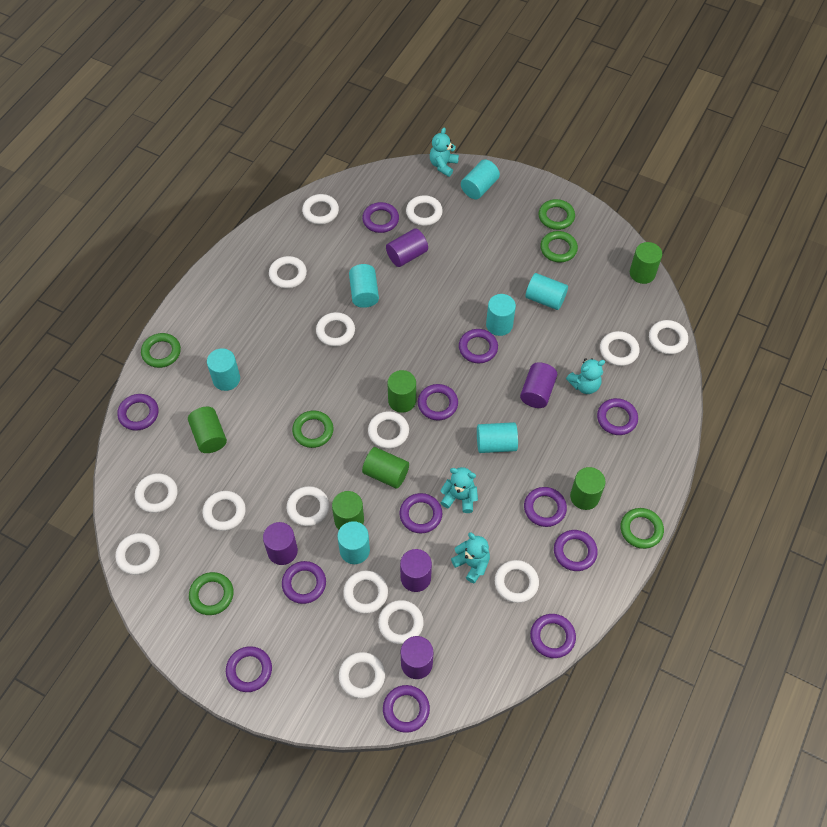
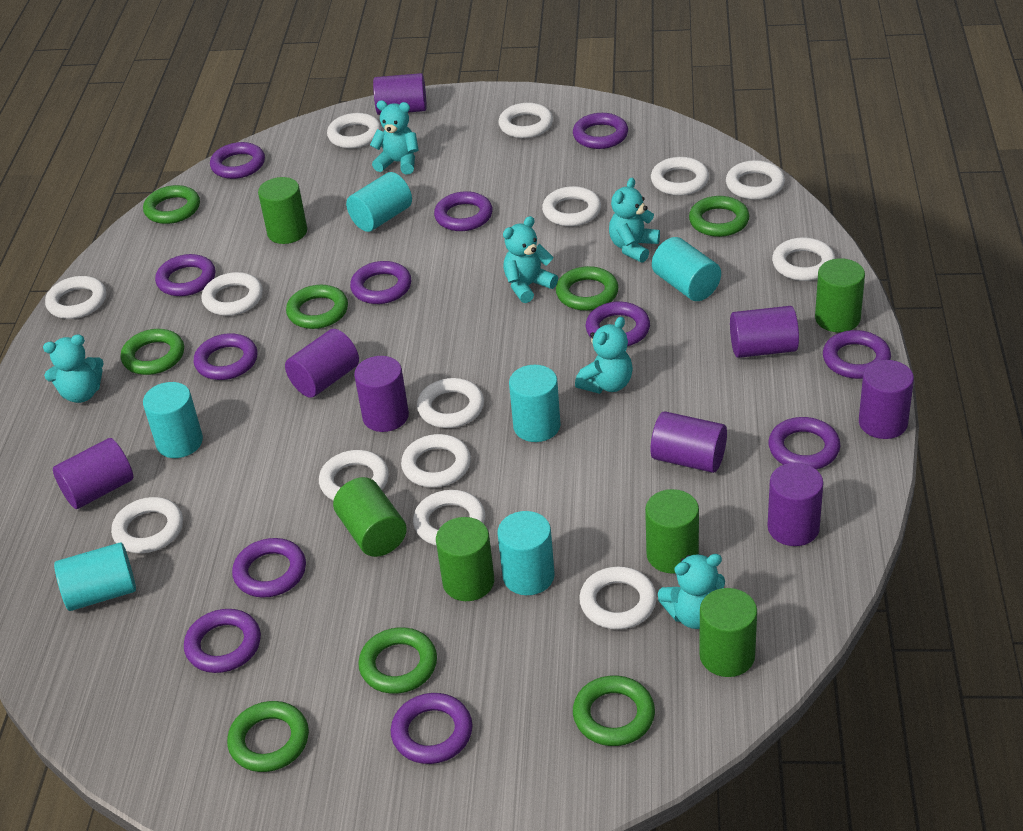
green ring: [141,333,181,368] [189,572,234,615] [292,410,333,448] [538,199,575,230] [540,231,578,263] [620,508,664,549] = 6 -> [121,329,184,375] [143,185,200,224] [227,701,309,772] [286,285,348,329] [358,627,437,694] [556,266,619,311] [573,676,655,746] [689,196,749,237] = 8
purple cylinder: [263,522,298,565] [386,228,428,267] [400,549,432,592] [401,636,433,679] [520,362,557,408] = 5 -> [53,438,133,509] [285,329,359,398] [354,356,409,432] [373,73,427,115] [650,411,727,473] [730,306,799,358] [767,463,823,546] [859,360,914,439] = 8
turquoise cylinder: [207,348,240,391] [337,521,370,564] [349,264,379,308] [461,159,500,199] [477,422,518,453] [486,294,516,336] [525,273,568,310] = 7 -> [54,542,136,611] [143,382,203,458] [346,172,412,232] [498,511,555,595] [509,365,561,442] [652,237,721,301] = 6
turquoise teddy bear: [430,128,459,177] [440,467,478,513] [451,532,490,583] [566,358,605,394] = 4 -> [43,334,104,403] [370,100,419,174] [503,216,558,303] [575,316,633,394] [609,178,660,263] [658,554,725,629] = 6
white ring: [115,533,160,575] [135,473,178,513] [203,491,246,531] [269,256,307,288] [287,486,329,526] [302,194,339,224] [316,312,355,346] [339,652,385,698] [343,571,388,614] [368,411,409,449] [378,600,424,644] [406,195,443,226] [495,560,539,603] [600,331,639,366] [649,320,688,354] = 15 -> [45,276,106,319] [111,497,183,553] [202,272,263,316] [319,450,389,500] [327,113,381,148] [401,434,471,487] [413,490,485,545] [417,378,484,428] [498,103,553,138] [542,186,601,226] [579,566,657,629] [651,157,709,196] [726,160,785,200] [772,237,835,281] = 14

